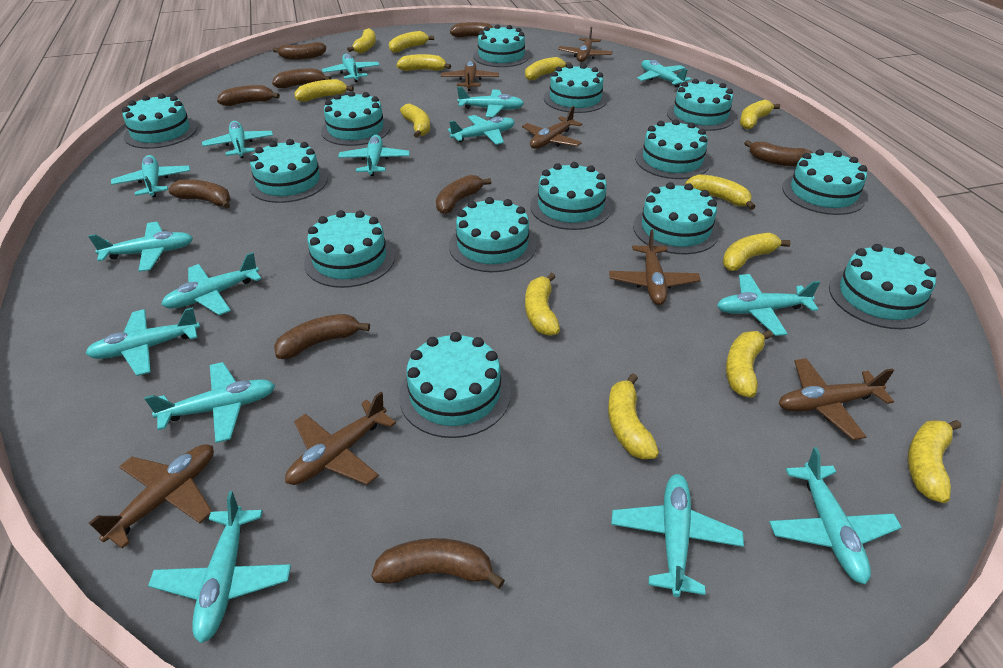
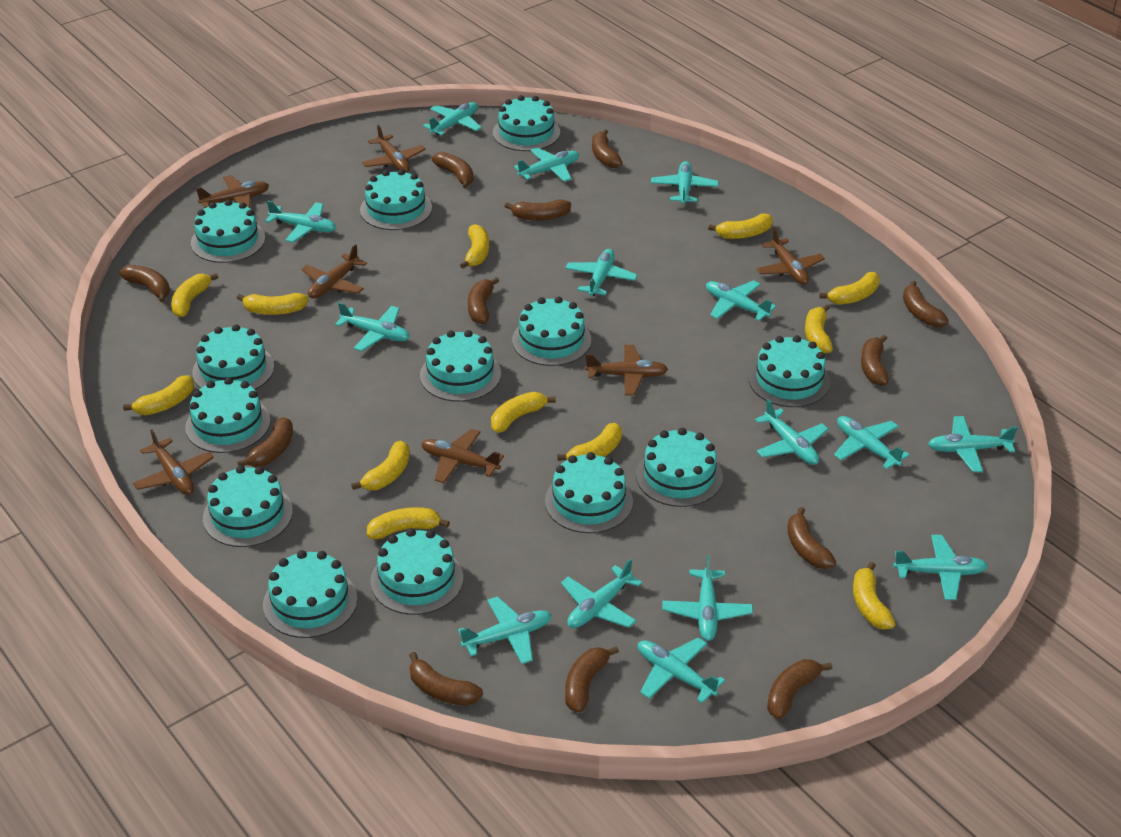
brown banana: [168,179,231,209] [217,85,280,106] [272,69,331,88] [273,42,326,60] [274,314,370,359] [371,538,505,589] [436,175,491,214] [450,22,494,38] [744,140,813,167] = 9 -> [119,265,170,303] [237,417,293,467] [409,652,483,705] [432,152,474,189] [468,277,499,324] [505,199,571,221] [565,646,619,713] [592,129,623,168] [767,659,832,719] [788,507,836,569] [861,335,889,386] [903,281,949,327] = 12
turquoise cake: [122,93,197,149] [248,139,328,203] [304,210,395,288] [321,91,390,146] [399,332,511,438] [449,197,536,272] [473,24,530,67] [530,162,612,230] [544,64,607,113] [633,182,719,254] [635,119,710,179] [667,79,735,131] [782,149,867,215] [829,244,936,329] = 14 -> [185,377,270,453] [191,200,265,263] [192,324,274,390] [203,466,293,547] [263,550,357,638] [360,169,432,230] [370,528,463,615] [420,330,501,402] [493,95,560,151] [512,297,591,366] [545,452,633,533] [636,428,723,507] [748,335,830,407] = 13
yellow banana: [294,79,354,102] [347,28,376,53] [389,31,434,53] [396,54,451,71] [400,103,430,138] [525,57,571,80] [525,273,560,336] [608,373,659,460] [685,174,756,210] [722,233,791,271] [726,330,773,398] [740,100,780,129] [908,420,961,503] = 13 -> [123,375,194,415] [171,273,218,317] [237,293,308,315] [351,441,410,490] [367,507,450,539] [460,224,489,269] [491,392,556,433] [557,423,622,461] [708,213,773,239] [805,304,833,354] [819,272,880,305] [853,562,895,630] = 12

